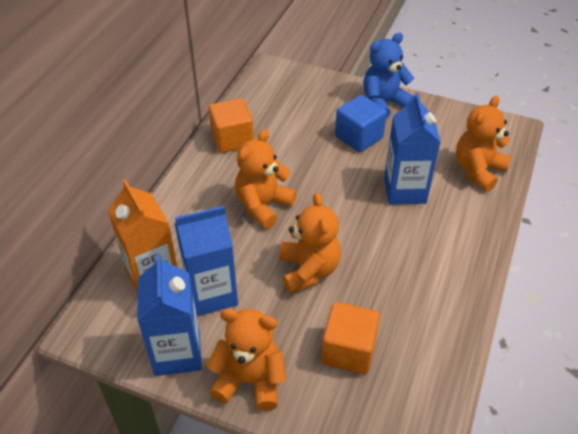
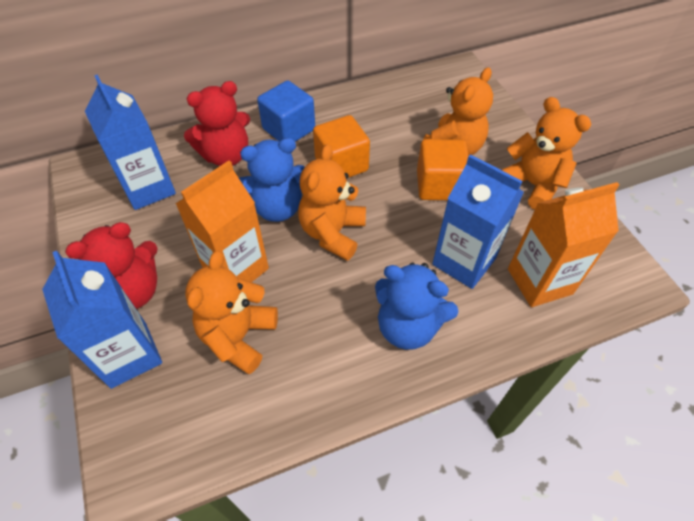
blue teddy bear: [363,33,415,118] = 1 -> [239,138,305,222] [375,262,459,350] = 2
orange carton: [108,179,177,294] = 1 -> [176,161,269,282] [508,182,619,307] = 2
red teddy bear: none = 0 -> [65,222,158,309] [184,81,250,166] = 2

